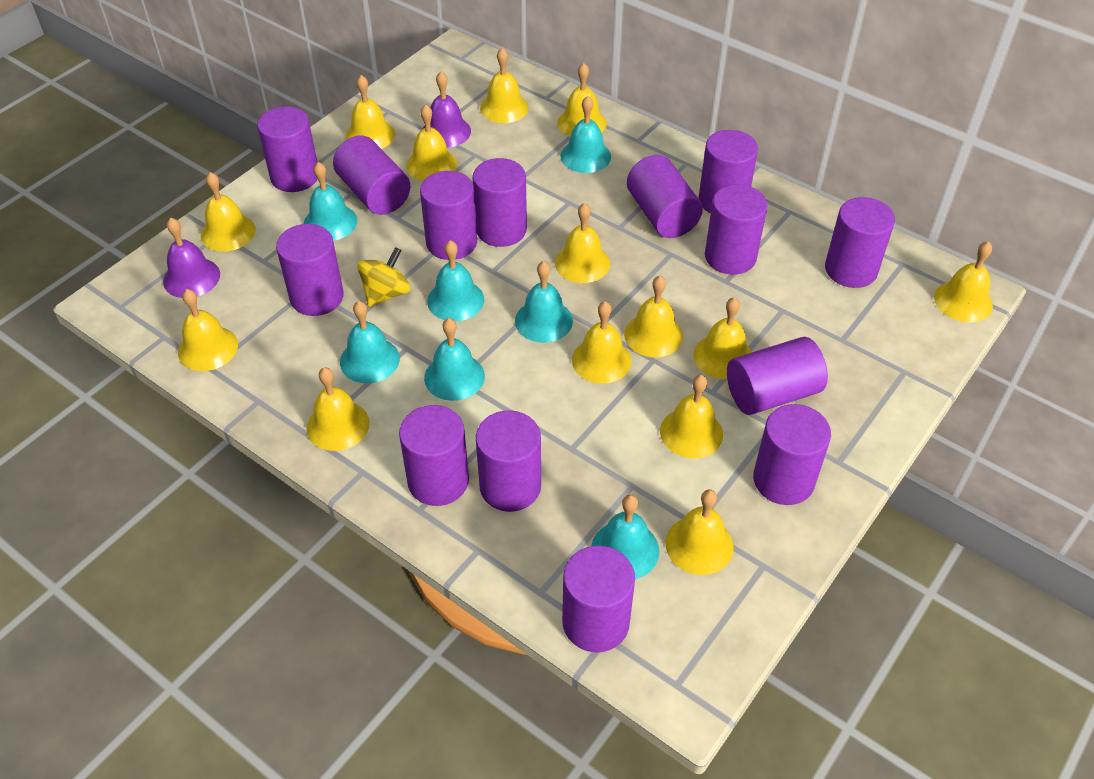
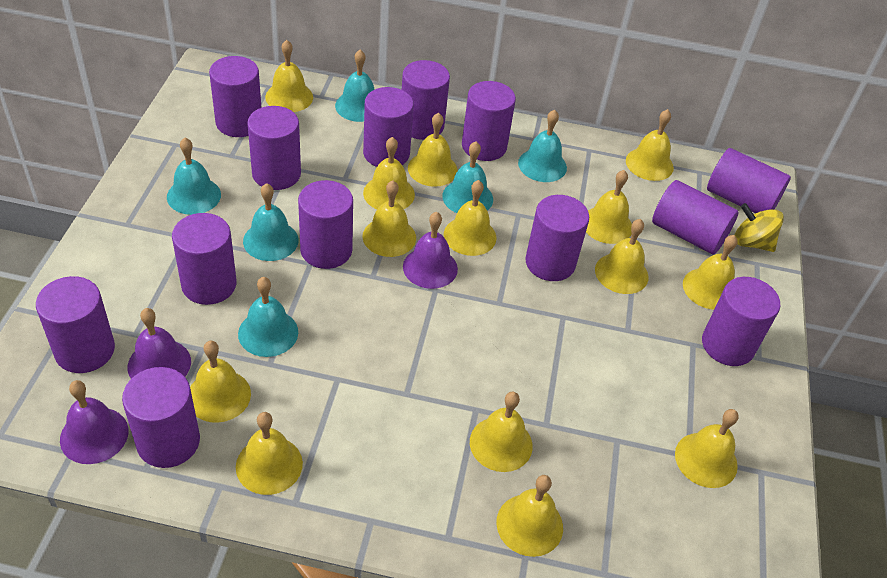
purple bell: [163,218,220,298] [423,72,471,148] = 2 -> [60,380,129,464] [128,308,191,379] [403,212,458,289] = 3
purple cylinder: [257,106,318,192] [276,224,344,316] [333,135,410,215] [399,405,469,506] [420,171,477,260] [473,158,527,247] [476,410,541,512] [562,545,635,652] [627,155,703,238] [698,130,758,213] [705,184,767,275] [727,337,828,415] [753,404,831,505] [825,197,895,288] = 14 -> [36,276,115,373] [122,367,200,468] [172,213,237,305] [209,56,262,137] [247,106,301,190] [298,180,353,269] [363,87,414,167] [402,60,450,140] [462,81,516,161] [525,195,589,281] [652,180,738,254] [702,277,780,366] [707,148,791,213] = 13
turquoise bell: [304,162,357,241] [340,301,400,383] [424,318,485,401] [427,240,484,321] [515,261,573,343] [560,96,611,173] [591,494,659,579] = 7 -> [167,138,221,215] [238,277,298,357] [243,183,299,261] [335,50,375,122] [442,142,493,213] [518,110,567,182] = 6

